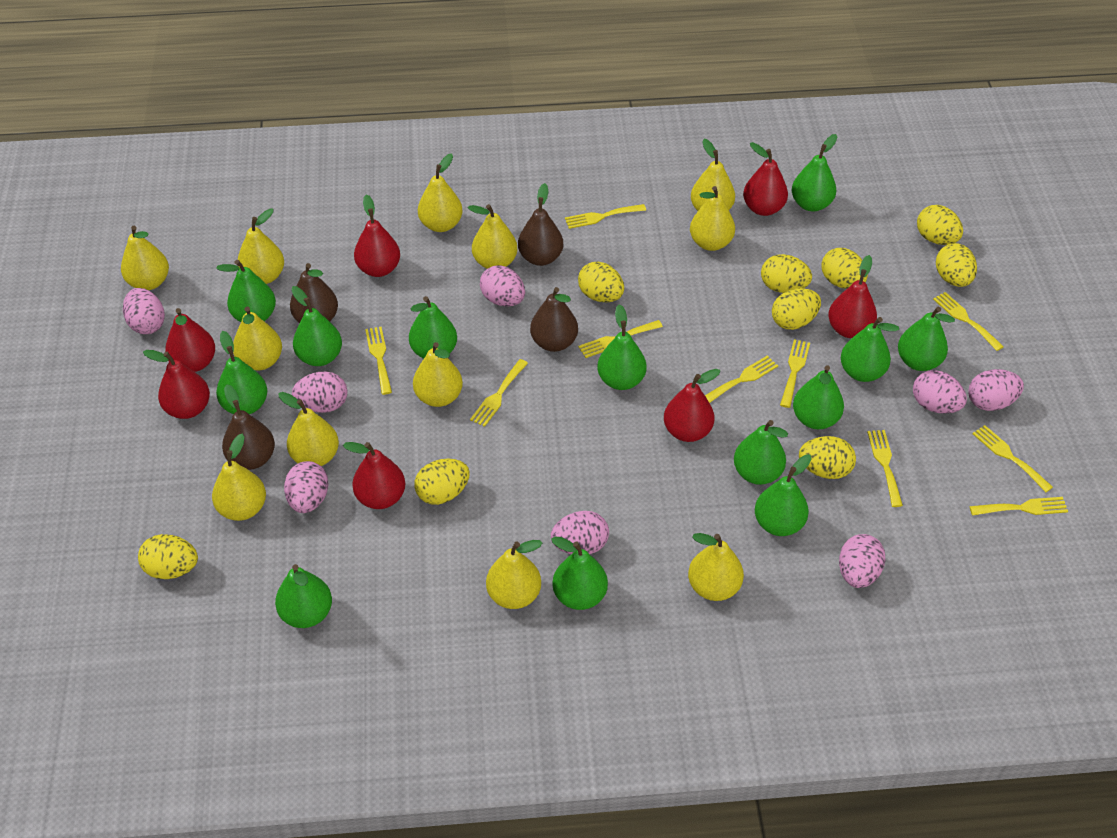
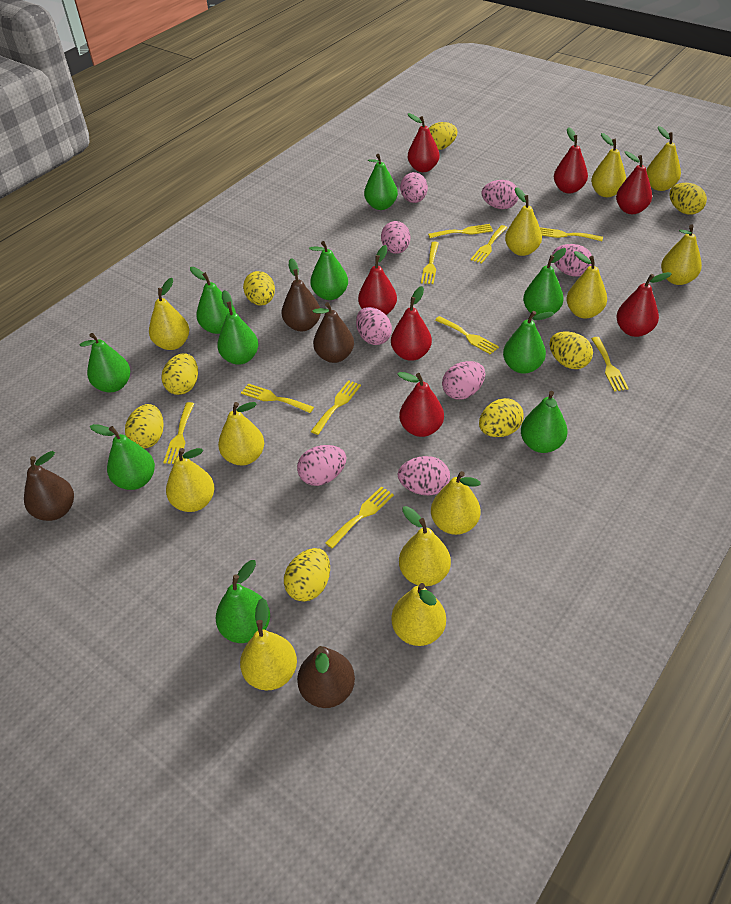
green pear: [216,260,276,322] [216,331,267,414] [275,564,332,628] [291,286,342,366] [409,296,457,359] [551,536,608,610] [597,305,646,390] [734,420,788,485] [755,454,812,536] [792,134,837,211] [793,365,844,429] [841,317,899,382] [898,307,955,371] = 13 -> [79,333,130,392] [90,424,155,490] [190,267,236,334] [216,560,270,643] [217,290,258,365] [309,241,348,300] [364,154,398,210] [503,311,554,374] [521,391,568,453] [523,248,566,315] = 10
yellow egg: [138,534,198,579] [415,459,470,505] [578,261,624,302] [761,254,812,293] [772,288,821,330] [799,436,856,479] [822,248,868,289] [917,205,963,245] [936,243,977,287] = 9 -> [125,404,164,449] [162,353,198,395] [243,271,275,306] [284,548,330,602] [429,122,457,150] [479,398,524,437] [549,331,593,369] [669,183,707,215] = 8

